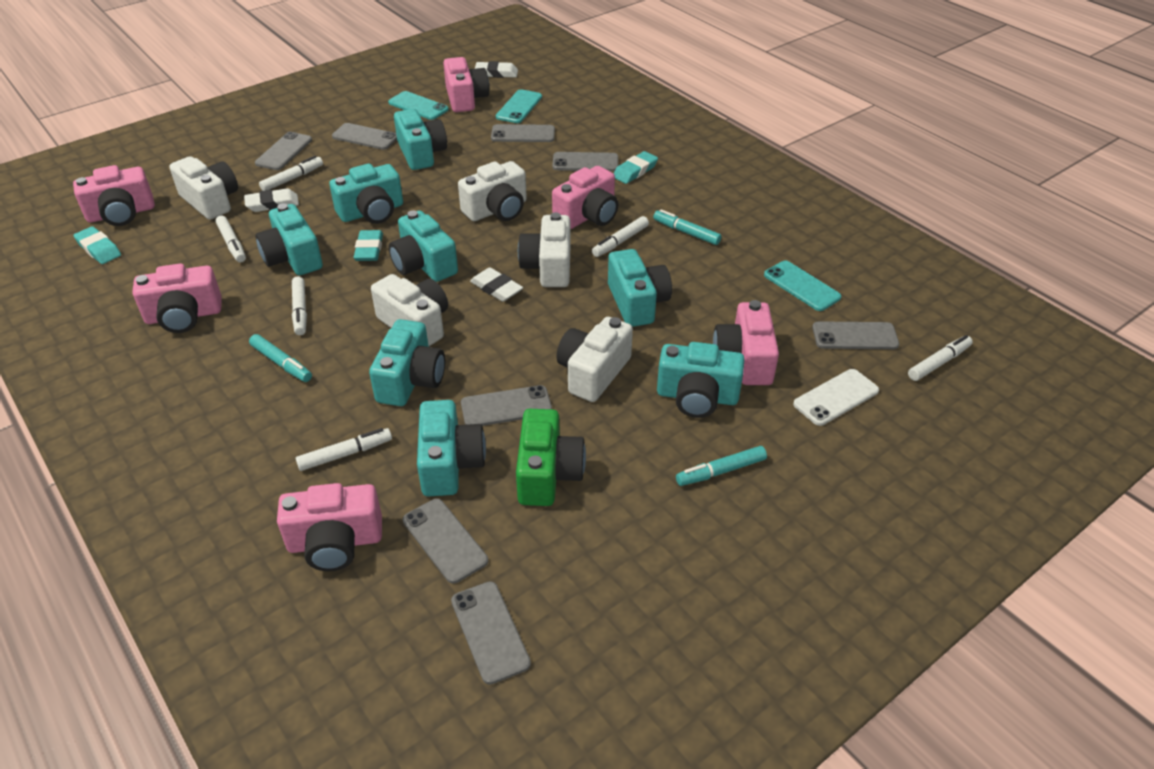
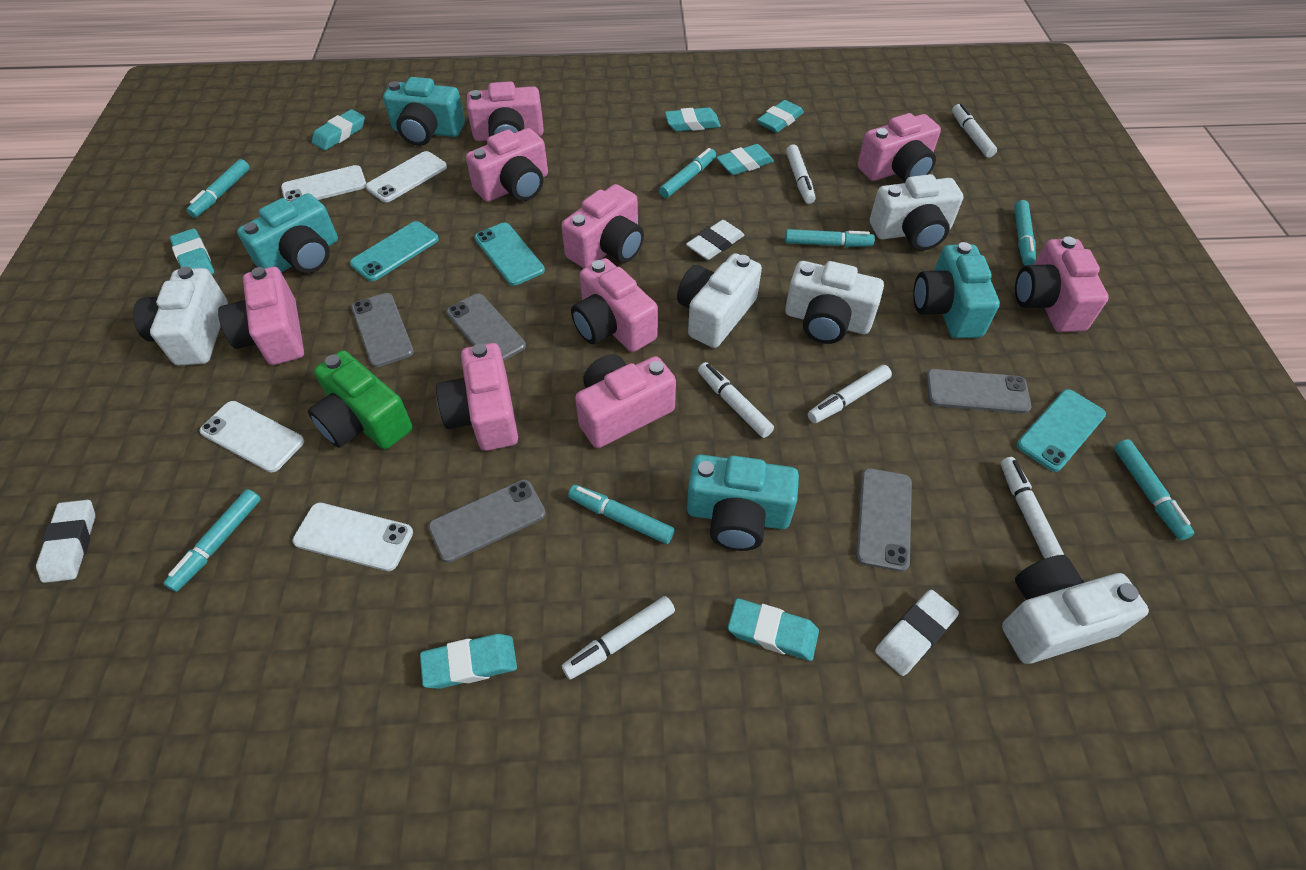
grey phone: [255,132,312,170] [332,123,397,150] [403,499,488,584] [451,582,531,685] [461,385,552,426] [491,124,555,142] [552,152,618,171] [812,321,899,349] = 8 -> [351,293,414,367] [428,480,546,562] [446,294,526,361] [856,468,912,572] [926,369,1031,414] = 5
pink camera: [73,165,155,226] [132,264,222,333] [277,483,382,571] [443,57,489,112] [552,166,618,229] [713,300,779,385] = 6 -> [218,267,304,365] [436,343,518,451] [466,128,548,202] [467,81,544,141] [561,184,644,268] [571,258,658,352] [575,354,676,448] [858,113,941,182] [1015,236,1109,332] = 9
turquoise camera: [255,203,323,275] [329,163,403,224] [369,319,445,406] [389,210,458,282] [394,109,447,170] [417,400,486,497] [608,249,672,327] [657,342,745,418] = 8 -> [237,193,338,273] [383,77,465,146] [687,455,799,551] [913,242,1000,338] = 4
turquoise eraser: [73,226,121,264] [354,230,383,261] [614,151,658,184] = 3 -> [170,229,214,274] [312,109,365,150] [420,634,517,689] [665,107,721,132] [716,144,774,175] [728,598,819,661] [757,100,804,133] = 7
turquoise marker: [249,334,312,382] [653,209,722,245] [676,446,767,486] = 3 -> [163,489,261,592] [186,159,250,218] [568,485,675,544] [659,148,716,198] [785,229,875,247] [1014,200,1036,266] [1114,439,1194,540] = 7
white phone: [793,369,879,426] = 1 -> [200,401,304,473] [281,165,366,202] [293,503,413,571] [366,151,447,202] = 4

